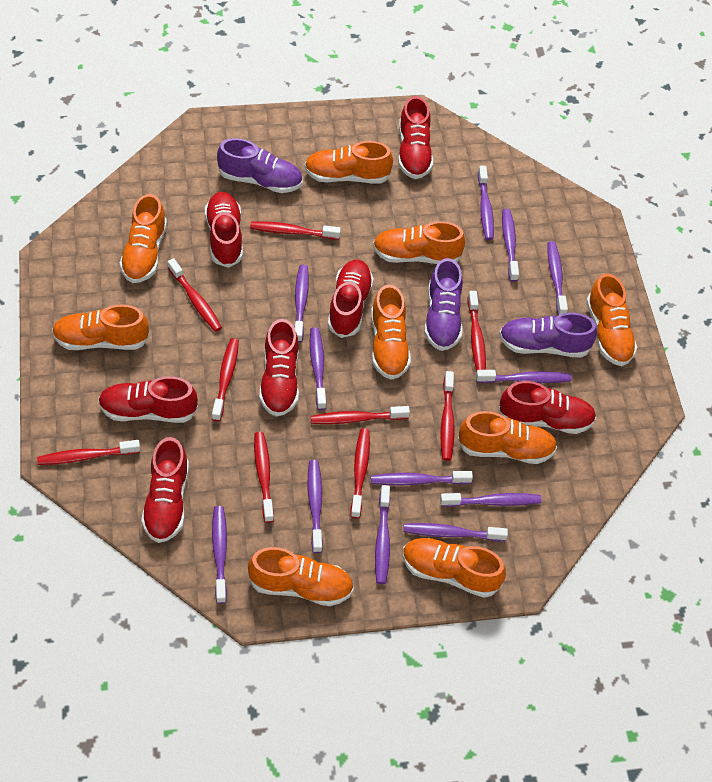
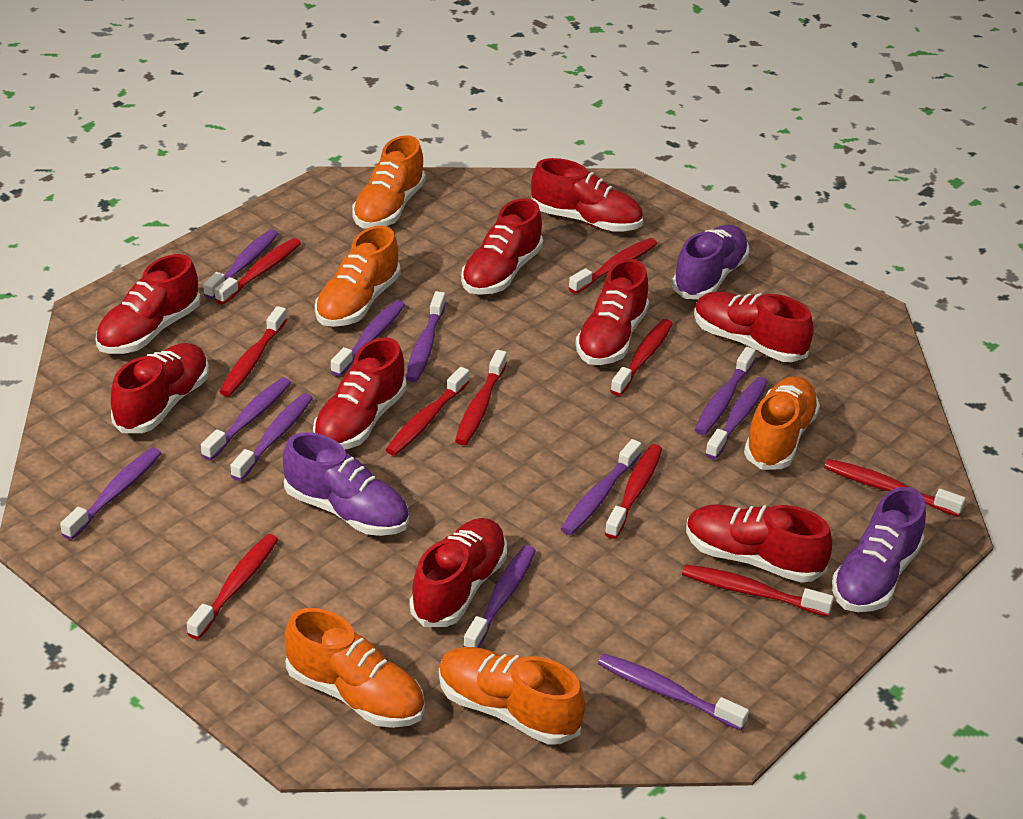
orange shoe: [52,304,150,350] [120,194,167,283] [248,547,354,606] [304,141,393,183] [371,284,411,380] [373,221,466,264] [403,538,506,598] [458,411,557,464] [586,273,637,366] = 9 -> [285,608,425,728] [315,226,400,327] [352,135,426,228] [439,647,585,745] [744,376,820,470] = 5
purple toothbrush: [212,506,227,604] [294,265,309,343] [308,460,323,553] [310,327,326,410] [371,471,473,485] [375,485,390,584] [403,523,508,541] [440,493,541,507] [476,370,571,383] [478,166,494,240] [502,209,519,282] [547,241,568,315] = 12 -> [60,448,161,540] [201,377,291,461] [203,229,278,299] [230,393,313,481] [331,300,405,376] [406,291,446,382] [463,545,536,648] [561,439,641,535] [598,654,749,730] [695,347,756,435] [705,377,768,459] = 11
red shoe: [98,376,198,423] [141,437,189,543] [205,192,243,268] [259,319,299,417] [328,260,374,338] [398,96,433,179] [498,381,596,434] = 7 -> [96,254,201,354] [111,343,209,433] [313,337,407,450] [410,518,507,627] [461,198,543,295] [531,158,643,232] [575,259,649,365] [686,504,832,583] [694,292,814,362] = 9
red toothbrush: [37,440,140,465] [168,258,222,332] [212,338,239,421] [250,222,341,240] [254,432,274,523] [311,406,410,424] [351,428,370,518] [441,371,455,461] [468,291,486,371] = 9 -> [187,534,278,640] [215,238,301,304] [220,306,287,396] [386,367,470,456] [455,350,507,445] [568,238,657,294] [605,444,662,539] [610,319,673,396] [682,564,834,616] [824,459,965,517] = 10

